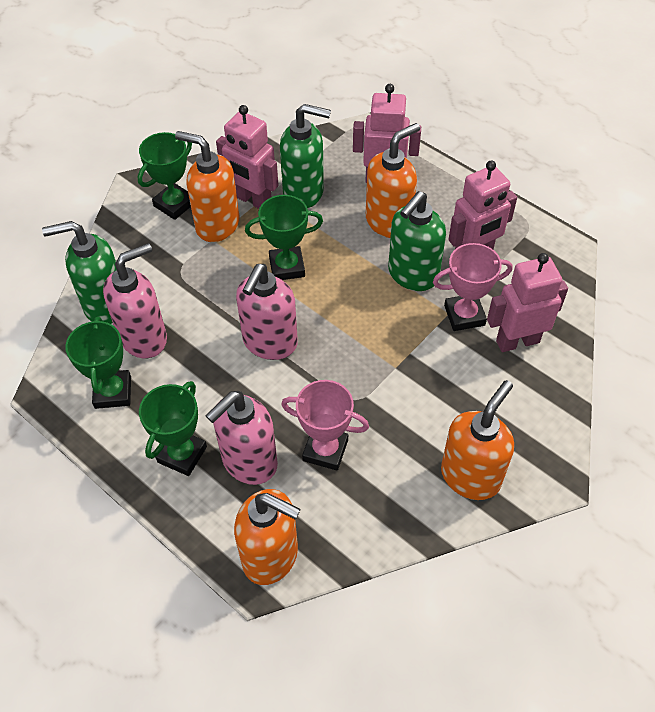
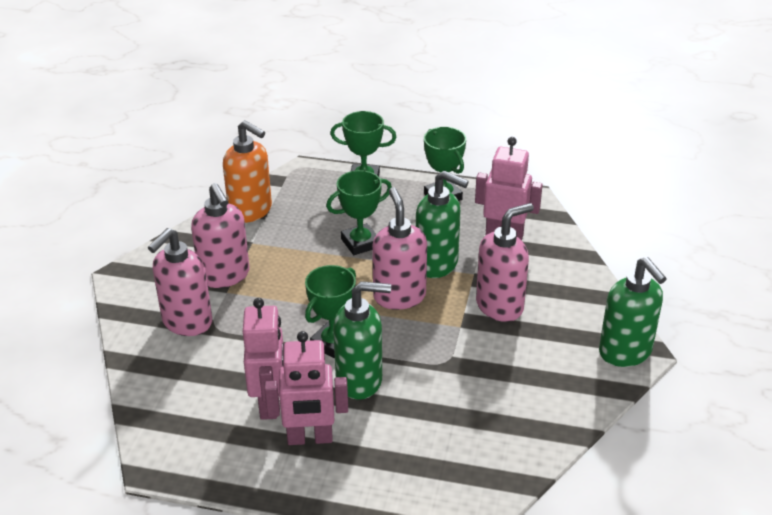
orange soap dispenser: [175,131,239,242] [234,489,301,585] [366,123,420,238] [441,380,514,500] = 4 -> [223,120,272,223] = 1
pink robot: [216,105,279,209] [353,84,421,183] [448,161,517,250] [487,253,568,352] = 4 -> [243,298,284,420] [264,331,348,445] [475,137,543,240] = 3
pink soap dispenser: [103,243,167,358] [206,391,278,485] [236,264,298,360] = 3 -> [148,228,212,336] [191,183,249,288] [372,187,427,310] [476,203,534,322] = 4
pink trophy: [281,380,369,471] [433,243,513,331] = 2 -> none = 0

